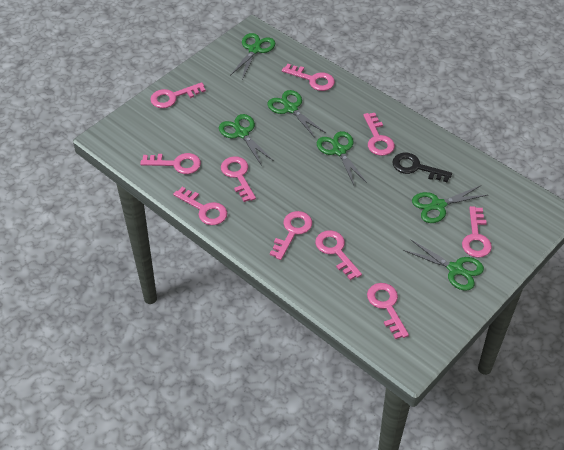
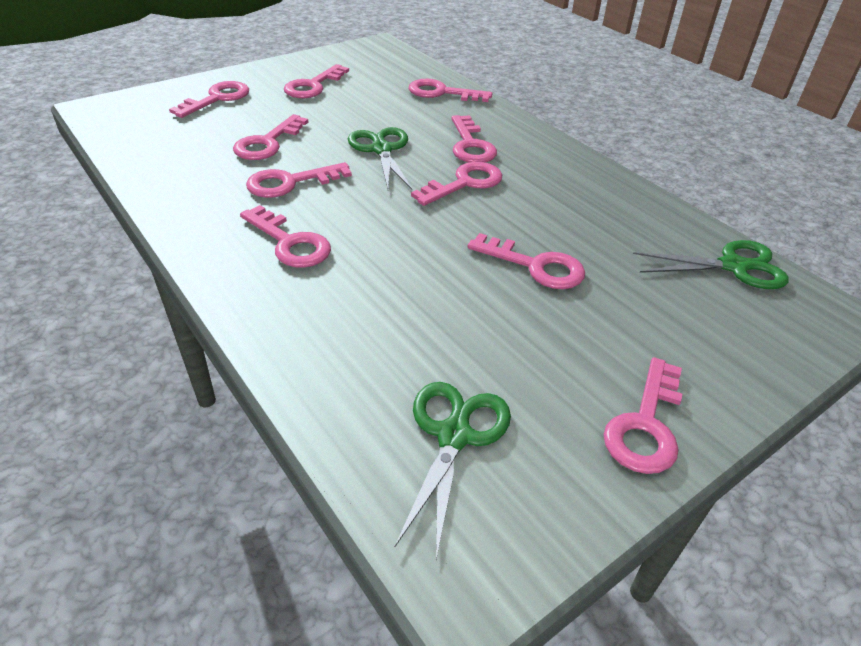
black key: [392,153,452,182] = 1 -> none = 0
green scissors: [219,114,274,166] [230,33,275,79] [267,90,326,138] [317,131,367,185] [403,239,484,291] [412,185,487,223] = 6 -> [348,127,412,190] [395,382,511,559] [633,240,789,289] = 3

